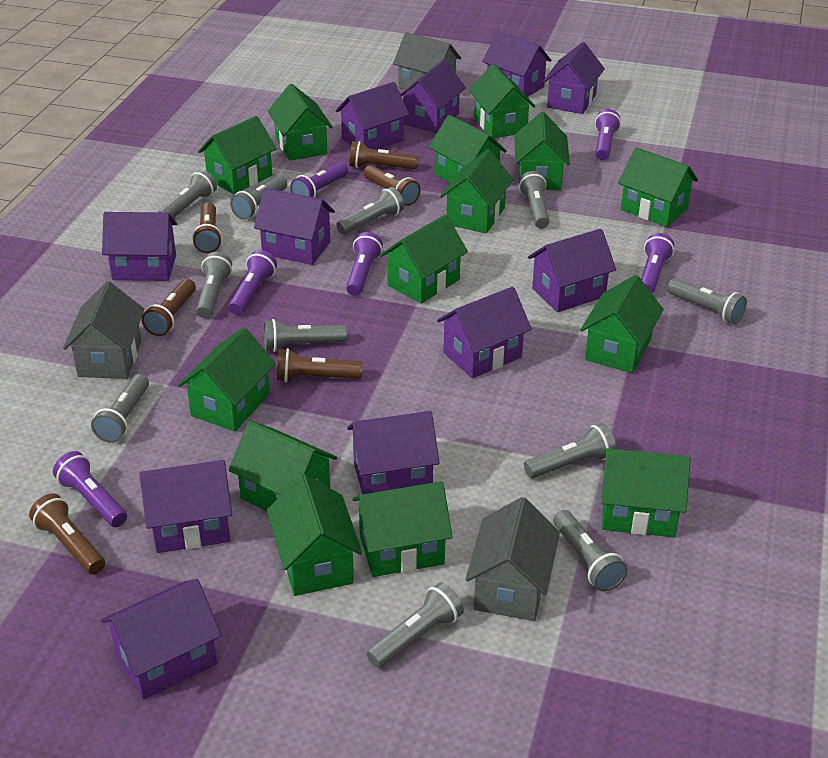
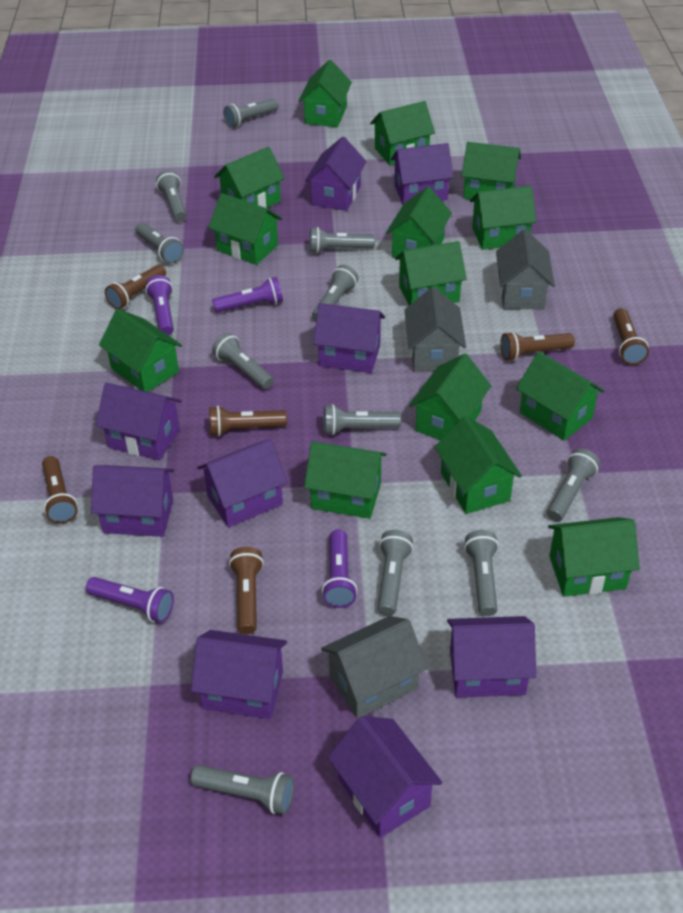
purple flashlight: [53,451,127,527] [229,250,277,315] [290,162,348,198] [346,232,383,296] [595,109,621,160] [641,233,674,294] = 6 -> [86,577,174,623] [145,275,174,335] [212,277,283,313] [322,529,357,608] = 4
purple house: [101,579,221,700] [102,212,177,281] [139,460,232,553] [254,188,335,265] [335,82,409,150] [347,411,440,494] [401,59,466,133] [437,287,532,378] [482,31,551,97] [528,229,616,312] [543,42,605,114] = 11 -> [91,465,174,537] [96,383,182,461] [191,630,287,719] [197,439,288,527] [305,137,367,211] [313,303,385,373] [328,716,442,838] [391,143,454,204] [447,616,536,698] = 9

